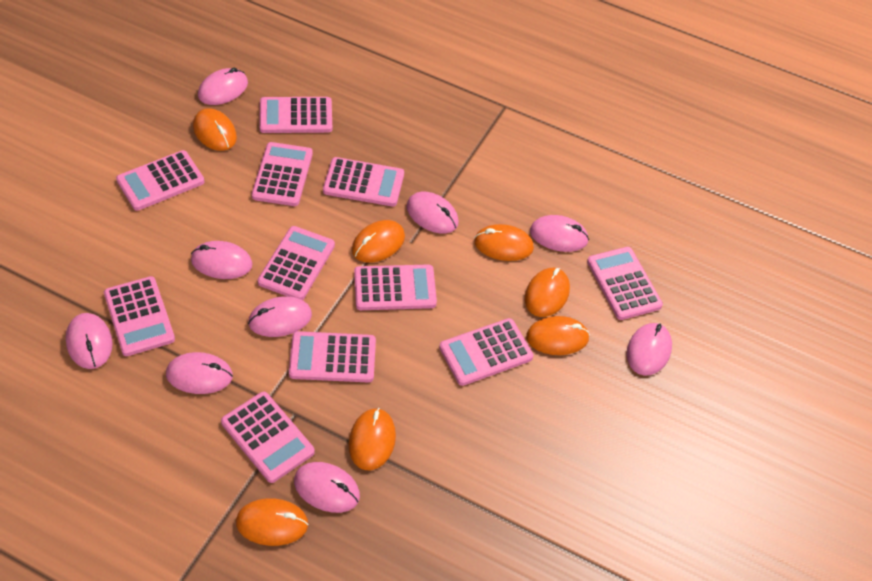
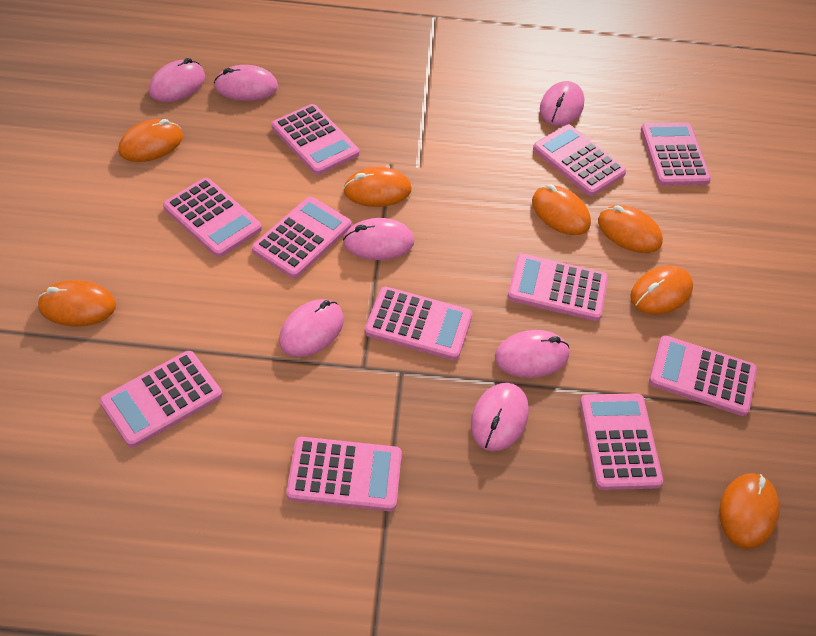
pink mouse: [66,313,113,369] [166,352,233,394] [191,241,252,279] [198,68,248,105] [248,296,312,337] [294,462,360,513] [406,192,459,234] [530,215,589,252] [627,323,672,376] = 9 -> [149,58,205,102] [214,65,278,101] [279,299,344,357] [343,218,414,260] [471,383,529,451] [495,330,569,378] [540,81,585,126] = 7

